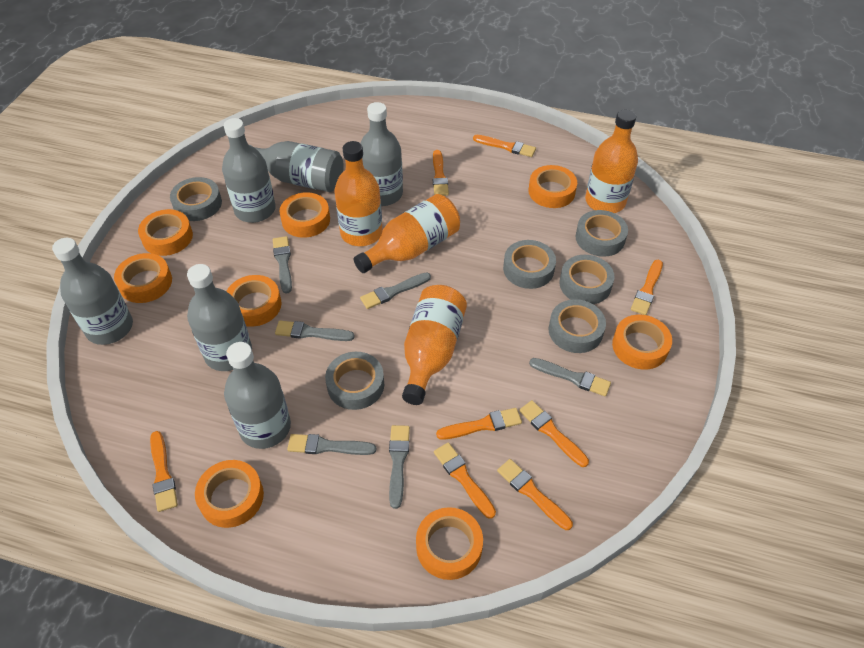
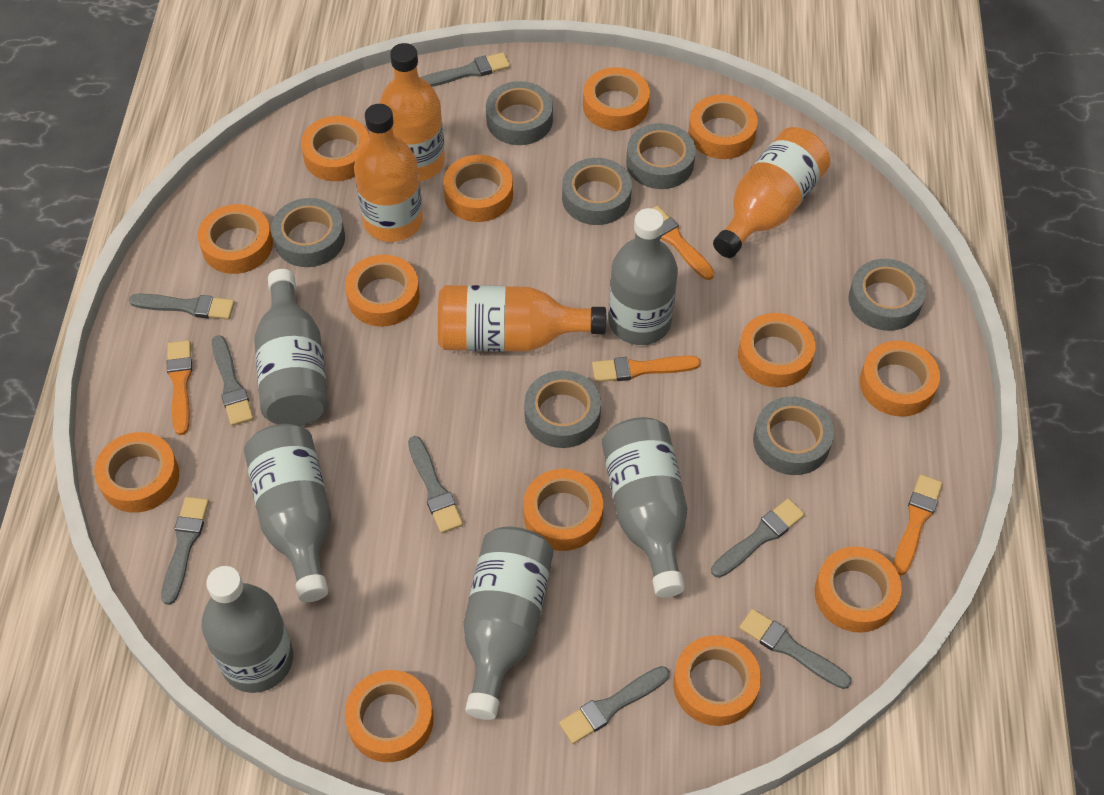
grey brush: [273,236,292,294] [275,321,355,341] [287,434,376,455] [360,272,431,309] [389,425,410,509] [529,358,611,396] = 6 -> [129,294,235,320] [161,497,209,605] [212,335,254,426] [408,436,463,533] [420,52,510,87] [559,666,670,744] [711,498,805,578] [739,609,851,689] = 8
grey tape: [170,177,222,221] [325,352,384,410] [503,240,556,289] [549,299,606,353] [560,255,614,304] [576,210,628,257] = 6 -> [271,198,345,267] [486,81,553,145] [524,371,601,448] [562,158,632,225] [626,123,696,189] [753,397,834,475] [848,259,926,331] = 7
orange brush: [150,431,178,512] [433,150,449,196] [434,442,496,519] [436,408,522,440] [473,135,536,157] [497,459,573,530] [519,400,589,467] [631,260,663,315] = 8 -> [167,340,192,435] [592,356,701,382] [652,206,714,280] [893,474,943,576] = 4
orange tape: [114,253,172,303] [138,209,193,256] [195,460,264,528] [226,275,282,327] [279,192,330,238] [416,507,483,580] [528,165,577,208] [612,315,672,370] = 8 -> [94,432,179,513] [198,204,273,274] [301,116,369,181] [345,255,420,327] [345,670,434,762] [443,155,513,222] [523,469,603,551] [583,67,650,131] [673,635,761,726] [688,95,758,159] [738,313,815,387] [815,546,902,633] [860,341,940,417] = 13

